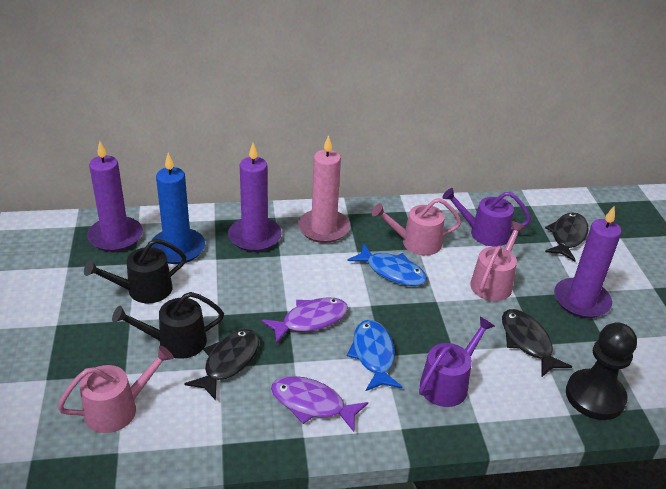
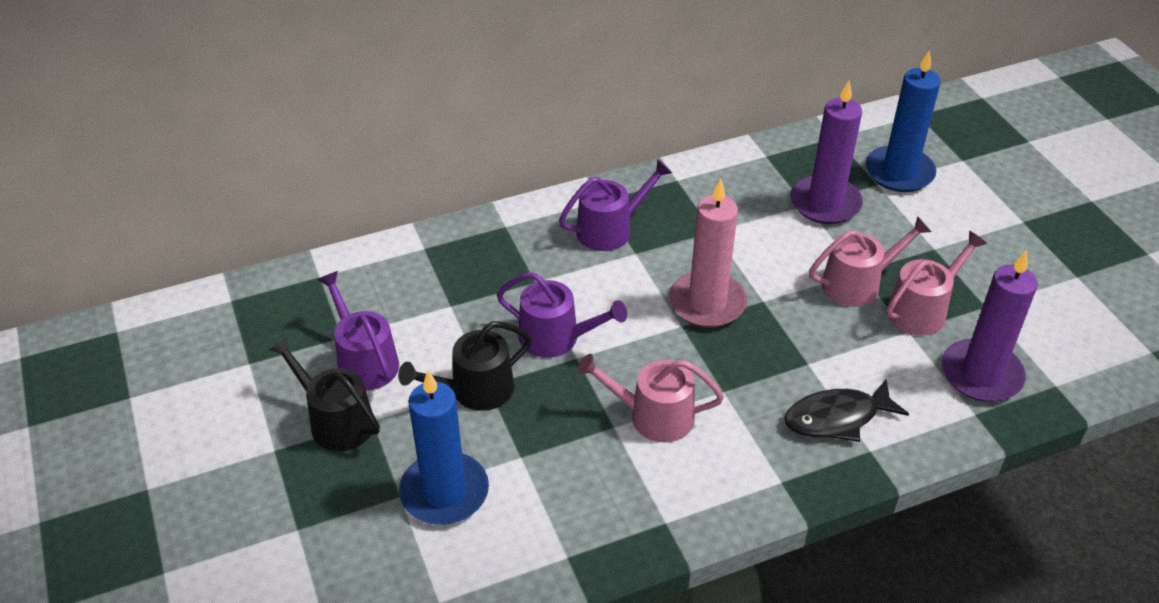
black fish: [184,329,260,400] [502,309,572,377] [545,212,589,261] = 3 -> [784,379,909,442] = 1
black pawn: [566,322,637,420] = 1 -> none = 0
blue candle: [151,153,205,264] = 1 -> [399,370,489,525] [866,50,941,192] = 2
blue fish: [347,320,402,391] [348,244,427,286] = 2 -> none = 0
purple candle: [87,141,143,252] [228,143,282,252] [554,206,622,318] = 3 -> [790,81,863,224] [941,250,1038,402] = 2
purple fish: [262,297,348,344] [271,376,368,432] = 2 -> none = 0
purple watering can: [419,317,495,407] [442,188,531,247] = 2 -> [318,271,399,391] [497,272,627,358] [559,160,672,251] = 3

